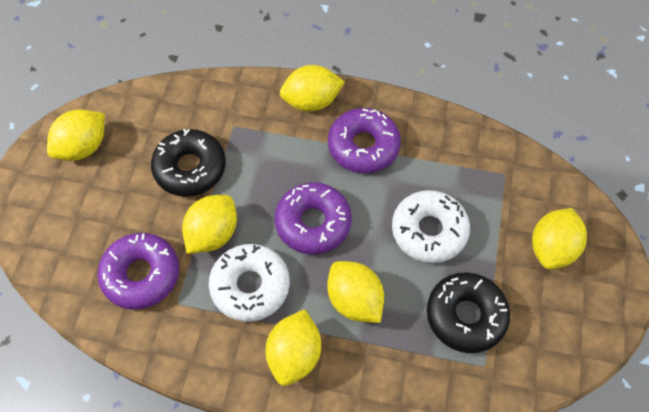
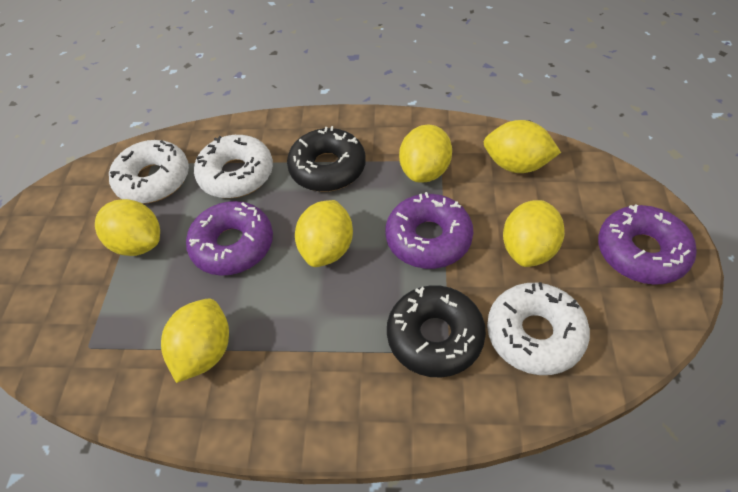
white donut: [209,244,290,322] [392,190,470,263] = 2 -> [109,140,189,204] [194,135,273,198] [487,282,590,375] = 3

